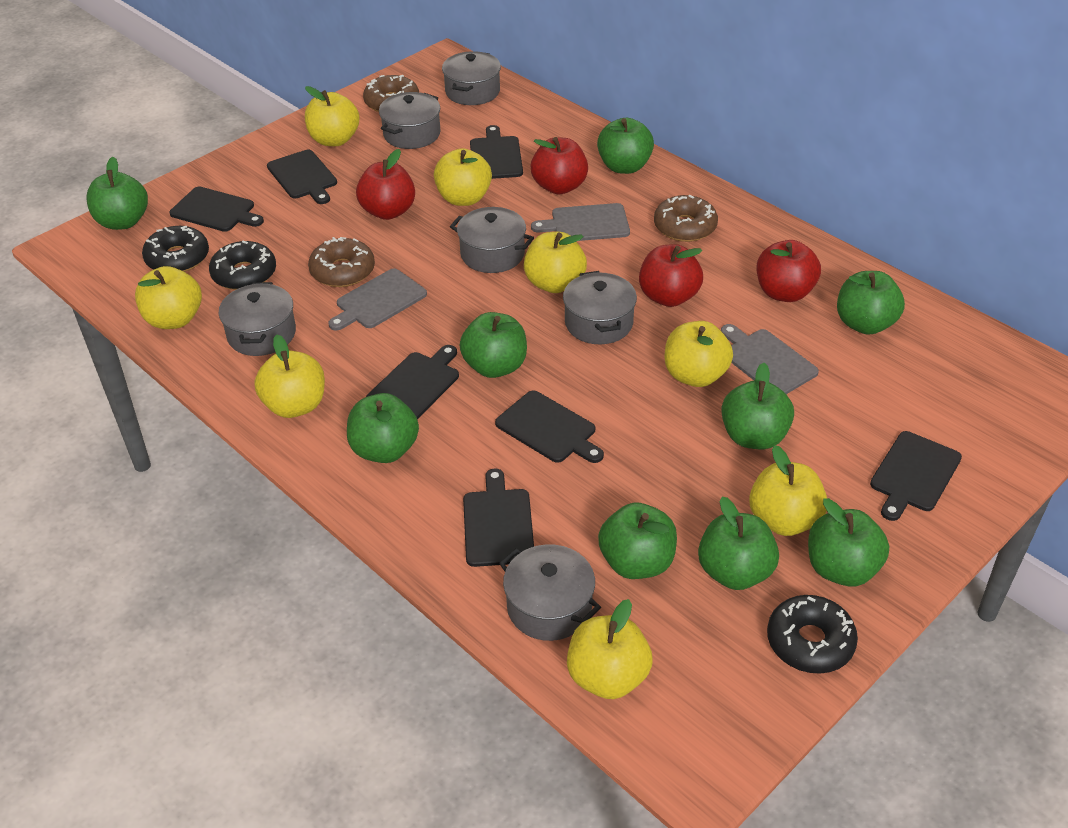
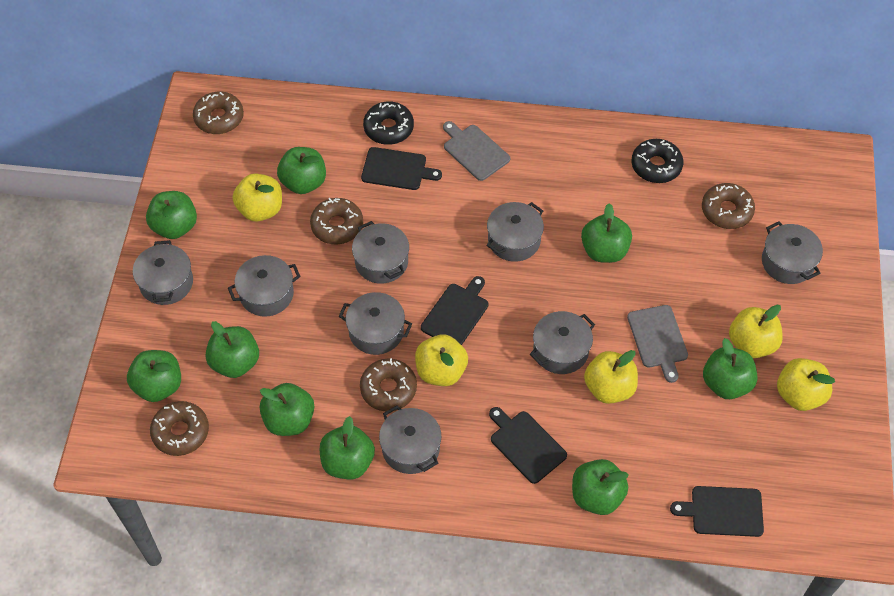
black cutting board: [169,187,264,232] [267,150,337,204] [366,345,459,419] [463,469,534,567] [470,125,523,179] [495,391,604,463] [870,431,962,521] = 7 -> [361,147,442,190] [421,276,489,345] [489,407,567,484] [670,486,764,537] = 4
black donut: [142,226,209,272] [209,240,276,290] [767,595,858,674] = 3 -> [363,102,414,145] [632,139,683,183] = 2
brown donut: [308,237,375,287] [363,75,419,112] [654,195,718,242] = 3 -> [150,401,209,456] [193,92,244,134] [310,198,363,244] [360,358,417,411] [702,183,755,229] = 5
grey cutting board: [328,269,427,331] [531,203,630,241] [721,324,819,394] = 3 -> [443,121,510,181] [627,305,688,383] = 2
grey pot: [219,282,296,356] [379,92,441,149] [442,51,501,105] [450,207,534,273] [499,544,601,641] [563,271,637,345] = 6 -> [133,240,193,305] [228,255,301,317] [338,292,412,355] [352,221,409,284] [379,405,442,474] [486,202,544,262] [530,311,595,374] [762,221,823,284] = 8
red apple: [356,149,415,220] [530,137,588,195] [639,244,703,307] [757,240,821,302] = 4 -> none = 0
yellow apple: [135,266,202,329] [254,335,325,418] [305,86,359,146] [434,148,492,206] [524,232,587,293] [567,599,653,699] [665,321,733,387] [749,445,827,536] = 8 -> [233,173,282,222] [415,334,468,386] [584,350,638,404] [729,305,783,358] [777,358,835,411] = 5

